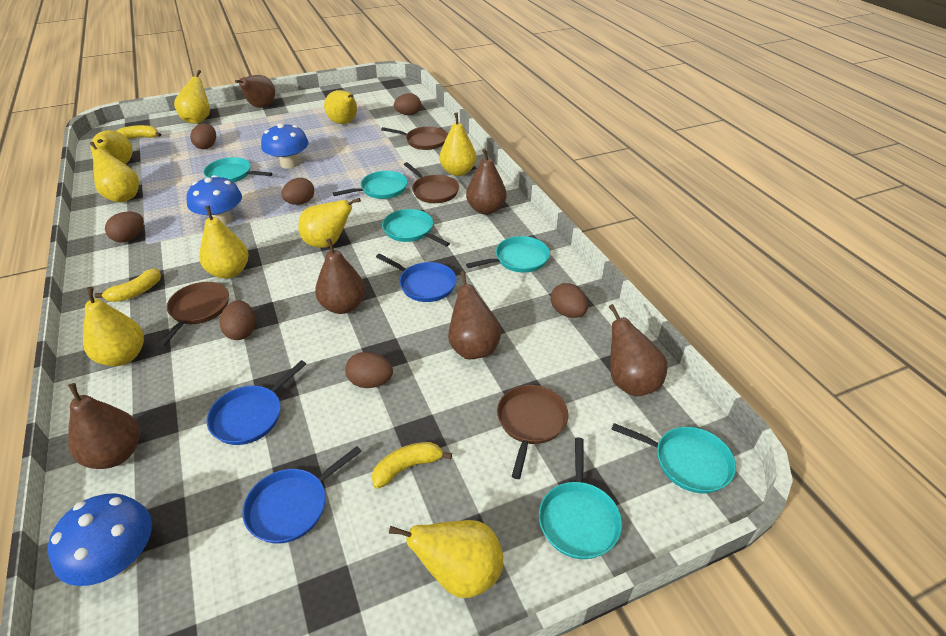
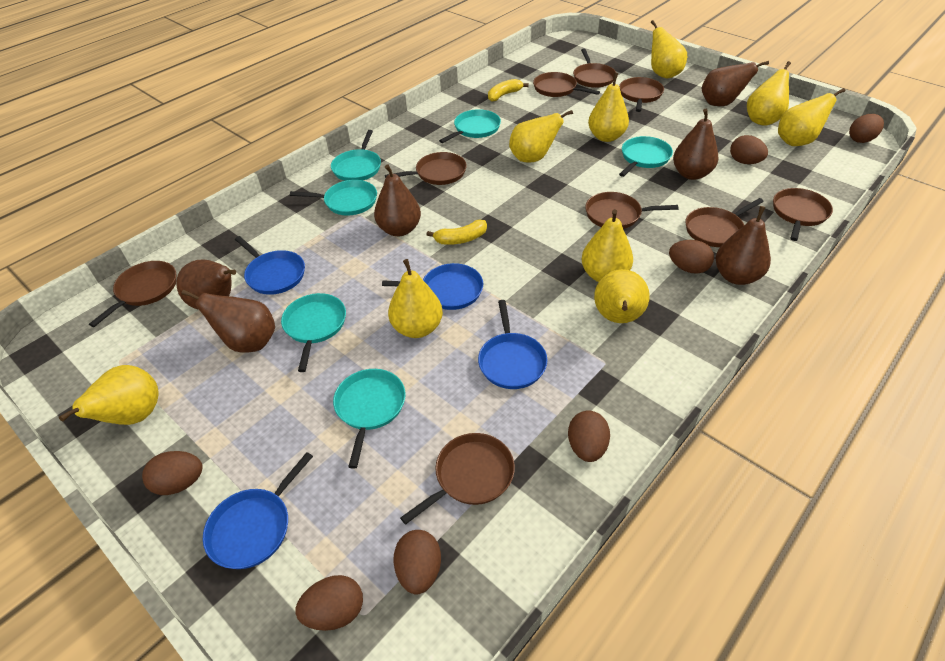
blue mushroom: [48,493,152,586] [187,175,242,225] [261,123,309,169] = 3 -> none = 0
blue pan: [207,360,306,445] [242,446,362,544] [376,254,456,302] = 3 -> [203,452,313,569] [235,236,305,295] [382,263,483,310] [478,300,548,389] = 4
brown pan: [158,282,229,347] [381,127,448,150] [404,162,459,203] [497,385,569,479] = 4 -> [89,261,177,327] [385,152,467,185] [400,433,515,525] [533,72,600,97] [573,49,616,88] [585,192,678,229] [619,77,664,112] [686,198,764,247] [773,188,833,241] = 9
yellow banana: [95,268,161,302] [117,125,161,139] [372,442,452,489] = 3 -> [426,220,487,245] [488,79,529,102] = 2

